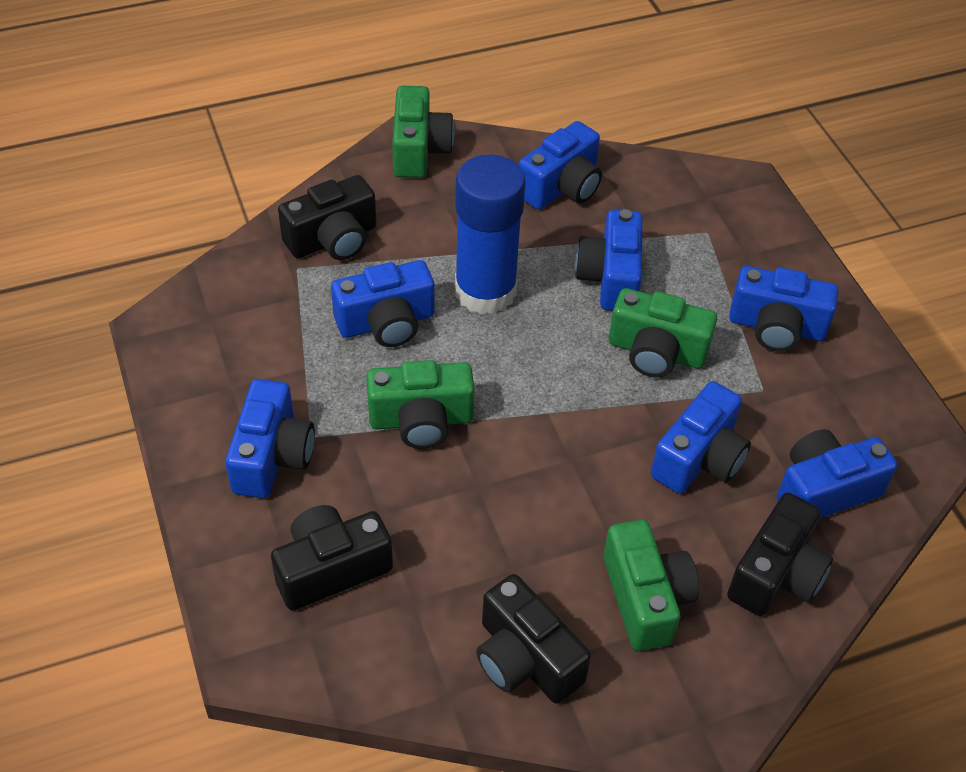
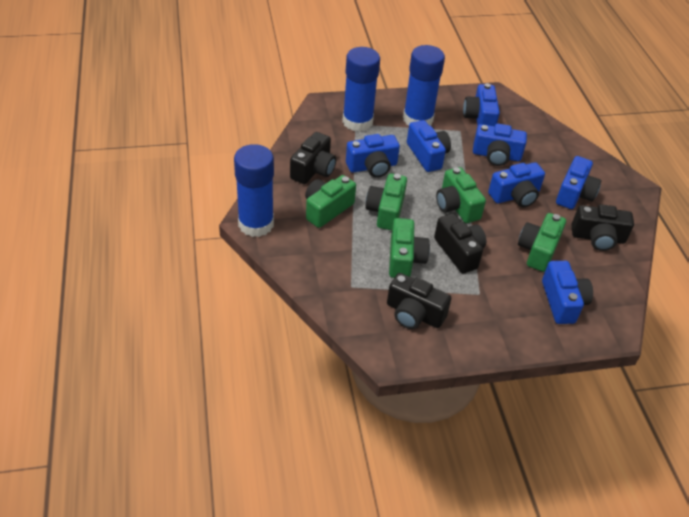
blue glue stick: [455,154,526,315] = 1 -> [234,144,274,237] [342,47,380,132] [403,45,445,126] = 3
green camera: [366,360,475,449] [392,86,454,178] [603,520,699,651] [609,288,717,377] = 4 -> [305,175,356,228] [365,173,407,230] [389,218,430,278] [436,167,486,223] [518,213,566,272] = 5

